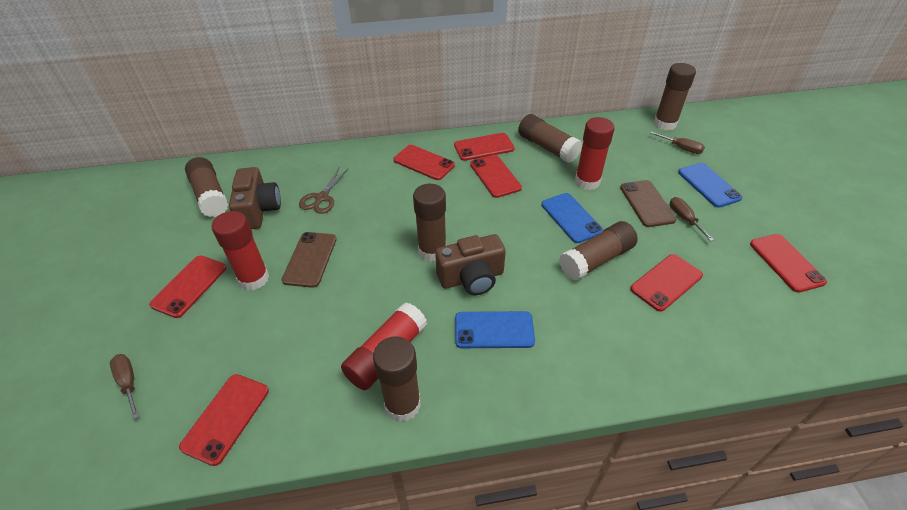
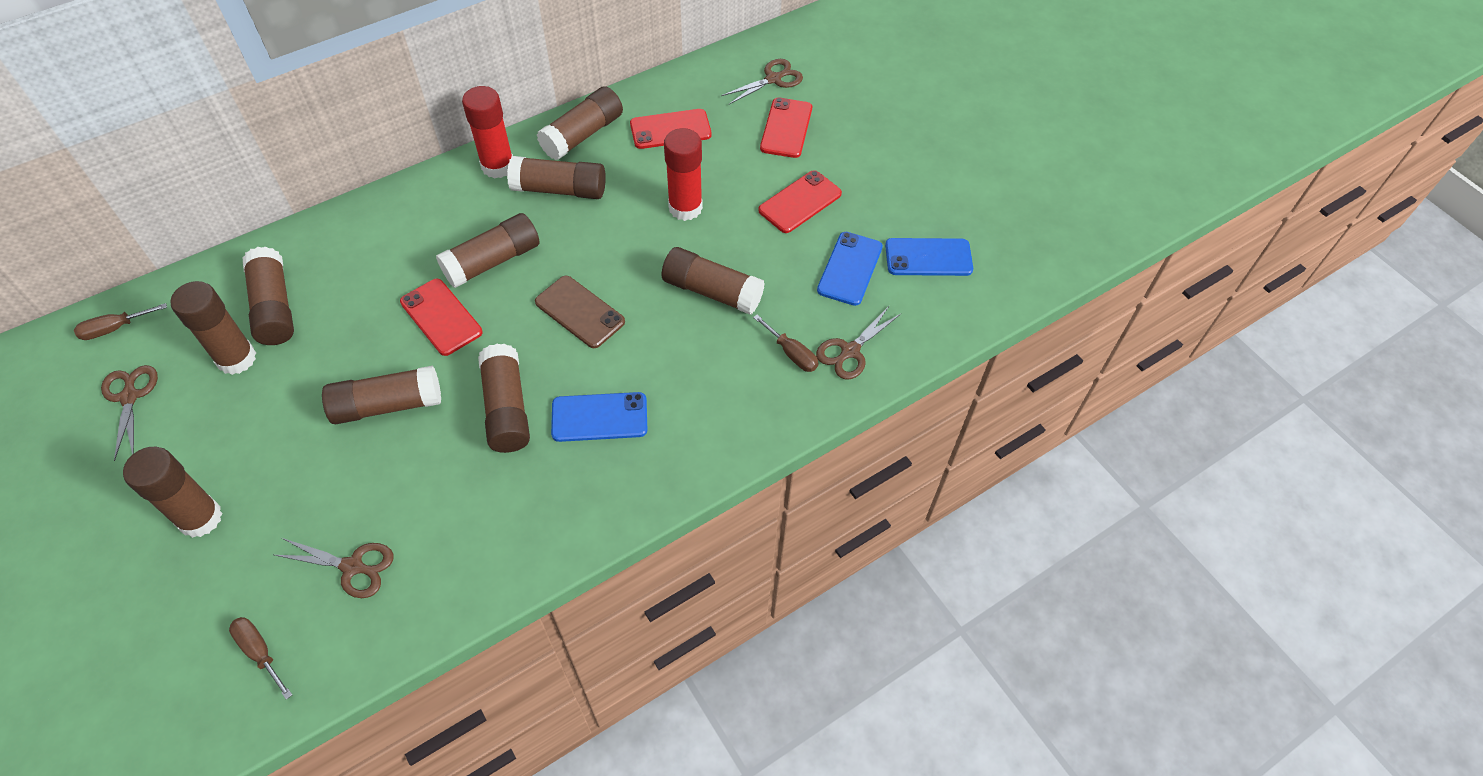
brown camera: [229,167,281,229] [435,234,506,295] = 2 -> none = 0
brown glue stick: [185,157,228,217] [373,336,421,422] [413,184,446,261] [518,114,582,163] [559,221,638,281] [653,63,696,131] = 6 -> [123,447,222,538] [170,281,256,375] [242,247,294,345] [322,366,441,424] [436,213,540,288] [478,344,530,453] [507,156,606,199] [537,87,623,160] [661,247,765,314] = 9
brown phone: [282,232,337,288] [620,180,676,227] = 2 -> [535,276,625,348] = 1
brown scissors: [299,168,349,214] = 1 -> [101,365,158,461] [275,538,394,598] [721,59,803,104] [816,306,902,380] = 4
red glue stick: [212,211,269,290] [341,302,427,390] [575,117,615,190] = 3 -> [462,86,513,179] [664,128,703,221] = 2
red phone: [149,255,227,318] [179,374,269,466] [393,145,455,180] [454,133,515,161] [470,155,522,198] [630,254,703,312] [750,234,827,293] = 7 -> [400,279,483,356] [630,109,712,149] [758,170,842,233] [760,97,812,158] = 4

